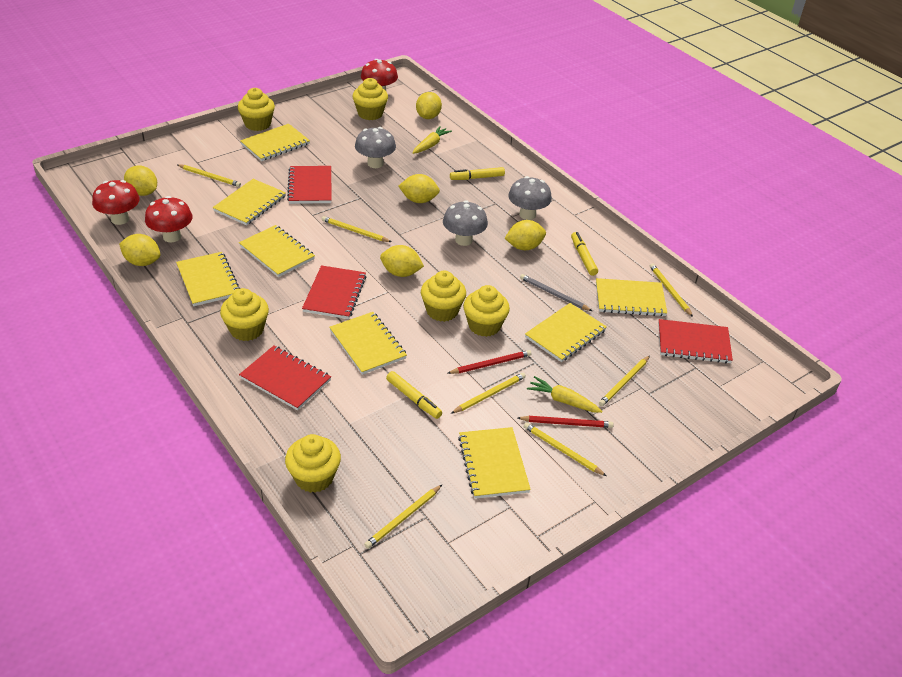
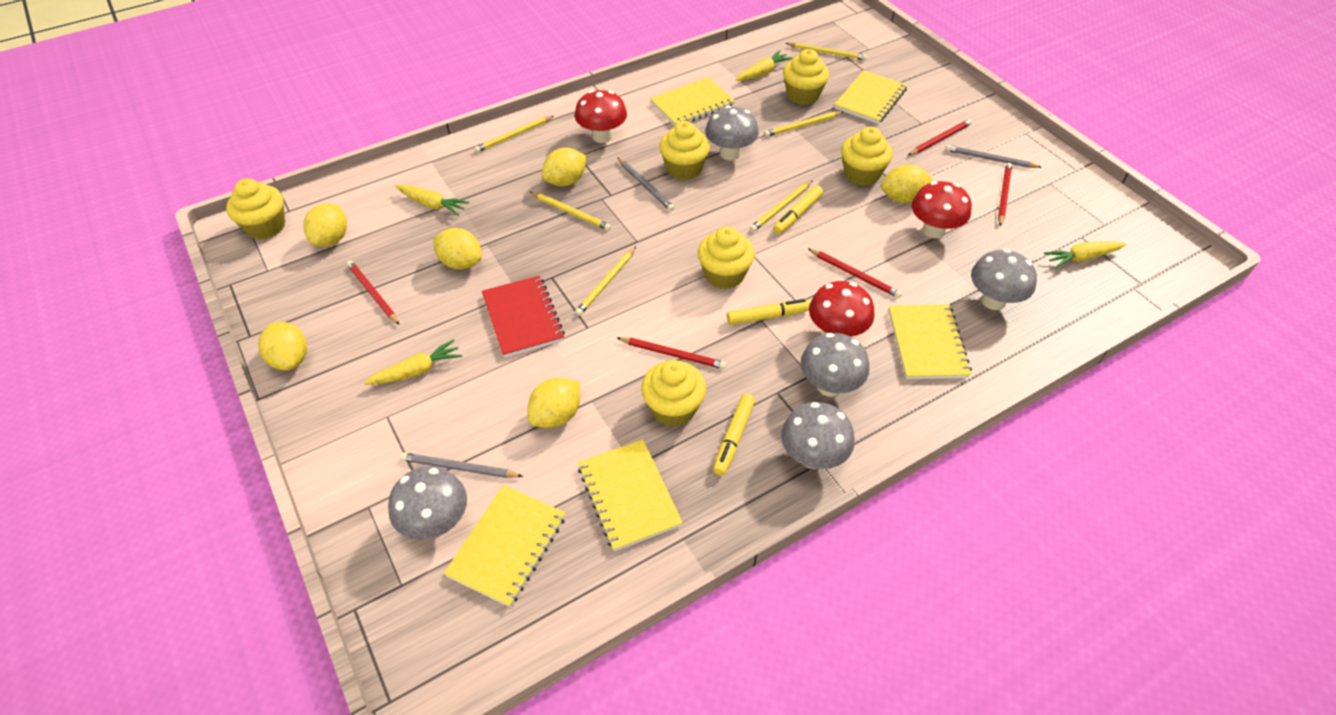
grey mushroom: [355,127,396,168] [443,200,488,246] [508,176,552,220] = 3 -> [388,466,467,540] [705,105,759,160] [781,402,855,469] [800,333,869,397] [971,249,1037,310] = 5
grey pencil: [520,274,592,311] = 1 -> [400,453,523,478] [617,157,675,211] [945,145,1042,168] = 3
red notebook: [239,346,331,410] [287,166,332,204] [302,265,367,319] [658,319,733,363] = 4 -> [482,275,565,358] = 1
red pencil: [448,350,531,374] [518,416,614,428] = 2 -> [347,260,399,325] [617,337,726,369] [808,249,902,298] [908,119,972,155] [998,163,1012,226] = 5
yellow carrot: [413,126,452,154] [527,376,602,413] = 2 -> [364,339,462,385] [395,185,469,216] [735,50,793,81] [1044,241,1126,269] = 4
yellow notebook: [176,252,240,306] [213,179,286,225] [239,225,315,277] [240,124,310,161] [329,312,407,375] [458,427,531,498] [525,303,607,362] [596,278,667,316] = 8 -> [444,485,566,607] [578,439,683,551] [650,77,735,126] [834,70,907,124] [888,304,972,379] = 5
yellow pencil: [177,164,241,187] [322,216,391,242] [364,485,442,549] [451,373,526,414] [524,422,606,476] [599,356,650,406] [650,263,693,317] = 7 -> [474,116,554,153] [530,192,611,230] [575,247,636,316] [750,180,813,232] [764,111,843,137] [785,42,867,60] = 6

